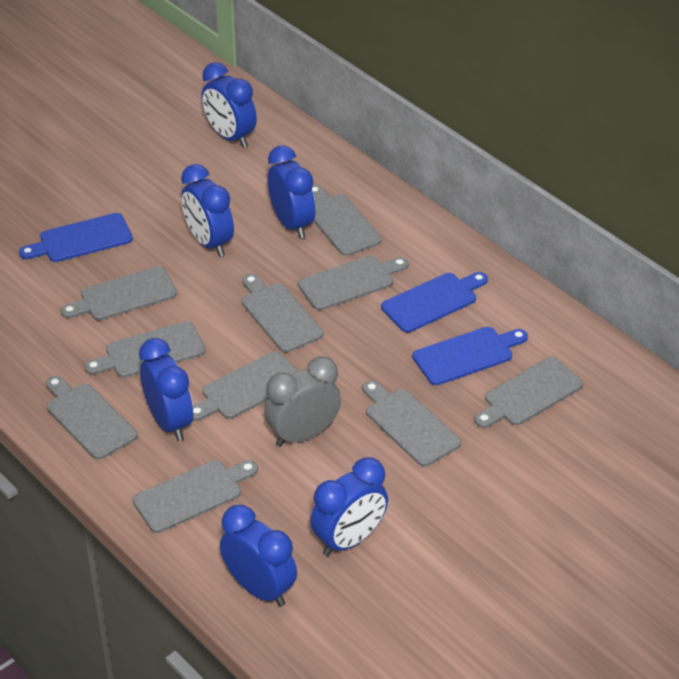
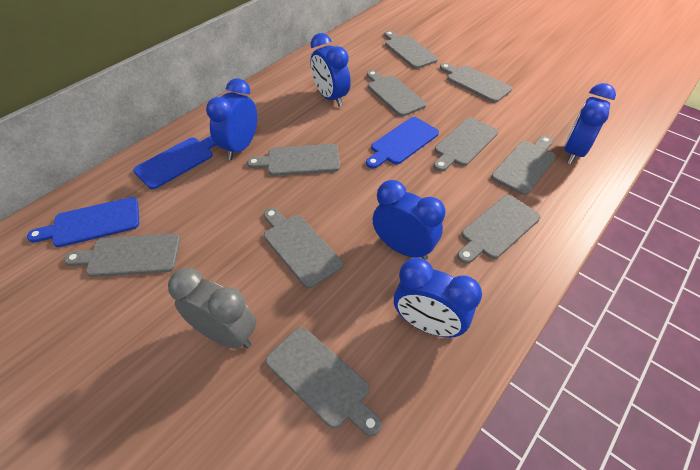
blue clock: [139,338,193,441] [181,164,234,257] [201,62,257,148] [220,505,297,607] [267,145,315,239] [310,457,388,556] = 6 -> [206,78,257,160] [310,33,351,107] [373,180,445,260] [394,258,482,337] [564,83,616,164] = 5

